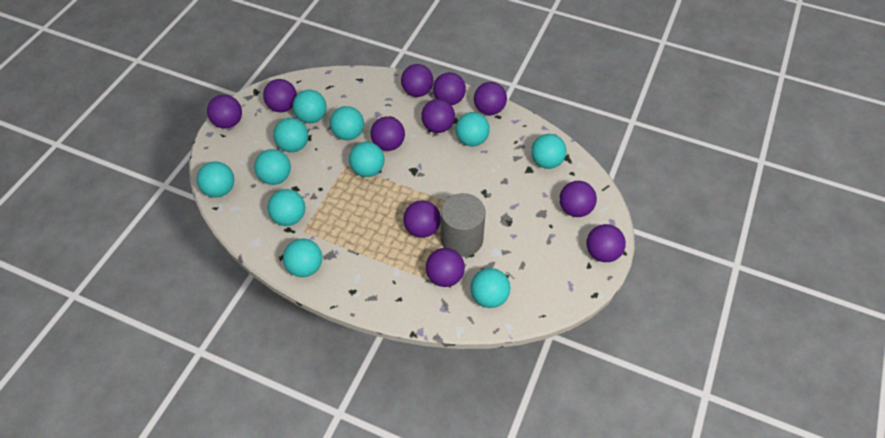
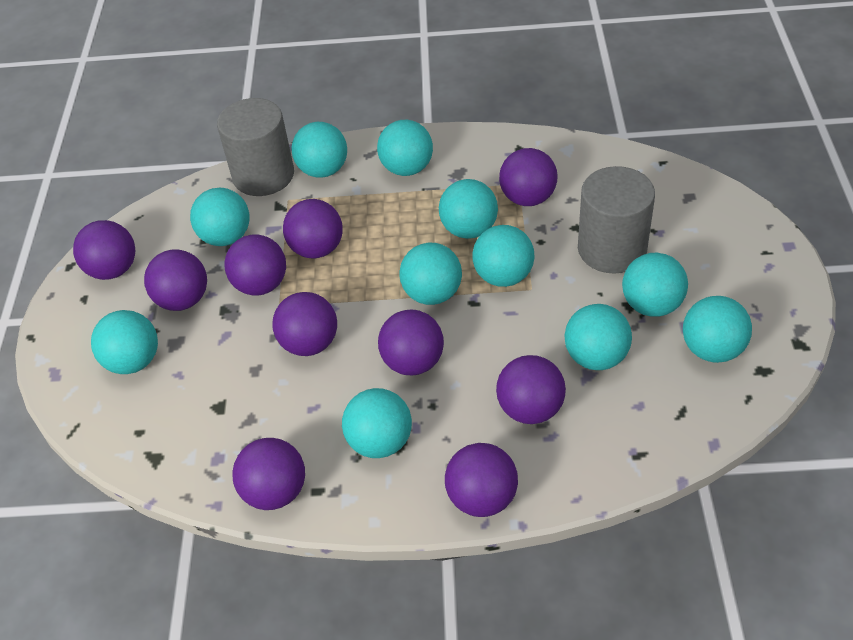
grey cylinder: [441,193,486,257] = 1 -> [217,98,294,196] [578,166,655,274] = 2
purple ball: [207,95,242,129] [263,79,297,112] [370,116,405,151] [401,64,433,97] [403,200,441,238] [421,99,455,133] [426,248,465,287] [433,72,466,105] [474,82,507,115] [559,181,597,217] [586,224,626,262] = 11 -> [73,220,135,280] [144,249,207,311] [225,234,286,296] [232,438,305,510] [272,292,337,356] [283,199,343,258] [378,310,444,375] [445,443,518,517] [496,355,566,424] [499,148,557,206] = 10

